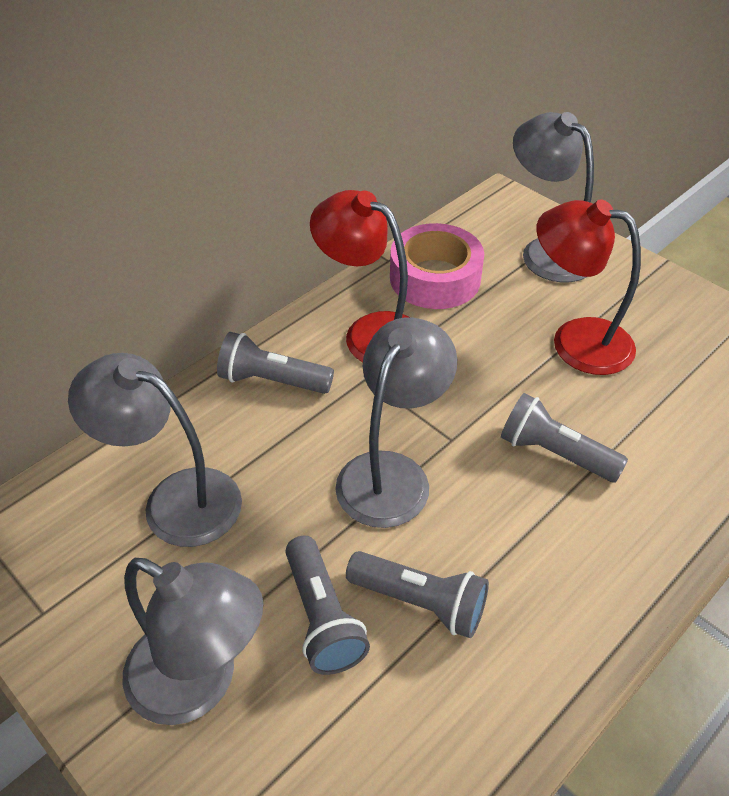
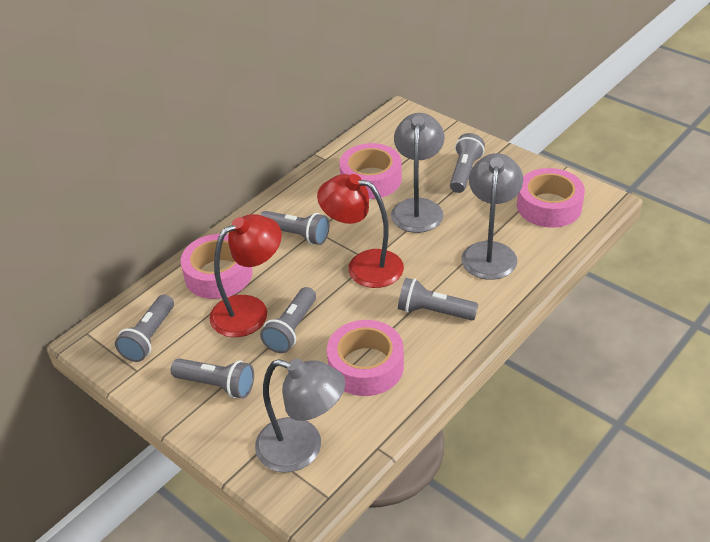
grey flashlight: [217,332,334,394] [285,535,370,675] [346,551,489,638] [501,393,628,482] = 4 -> [115,294,174,362] [171,358,254,399] [260,211,329,245] [260,287,316,353] [398,278,478,320] [450,133,485,193] = 6
grey lamp: [68,353,242,547] [123,558,263,725] [335,317,457,528] [513,112,594,282] = 4 -> [255,358,345,473] [391,113,445,233] [461,153,523,280] = 3
pink tape: [390,223,484,309] = 1 -> [181,234,253,299] [327,320,404,396] [339,143,402,199] [517,168,585,228] = 4

